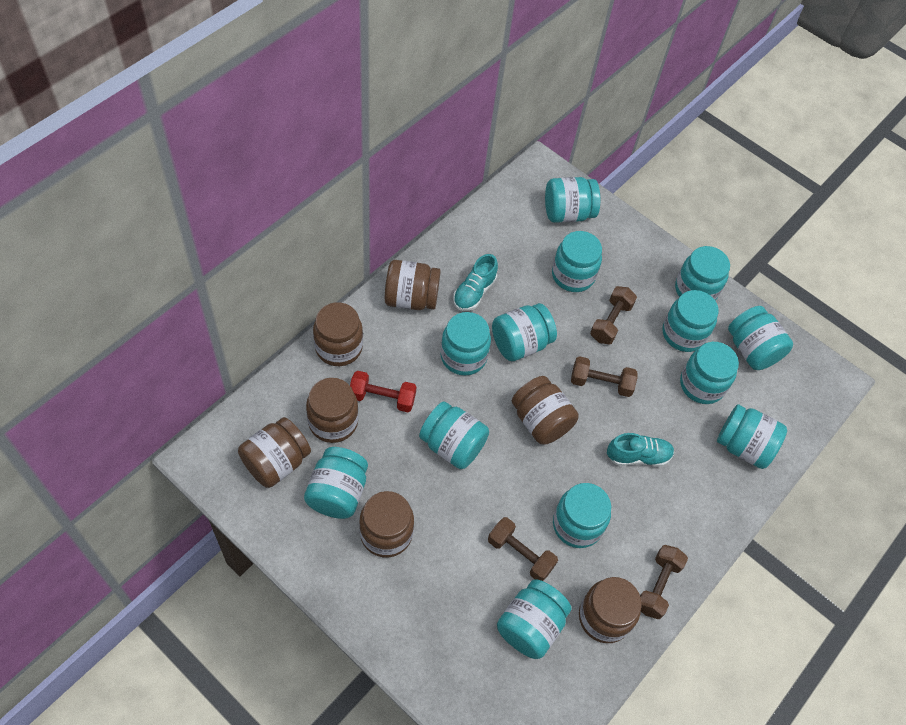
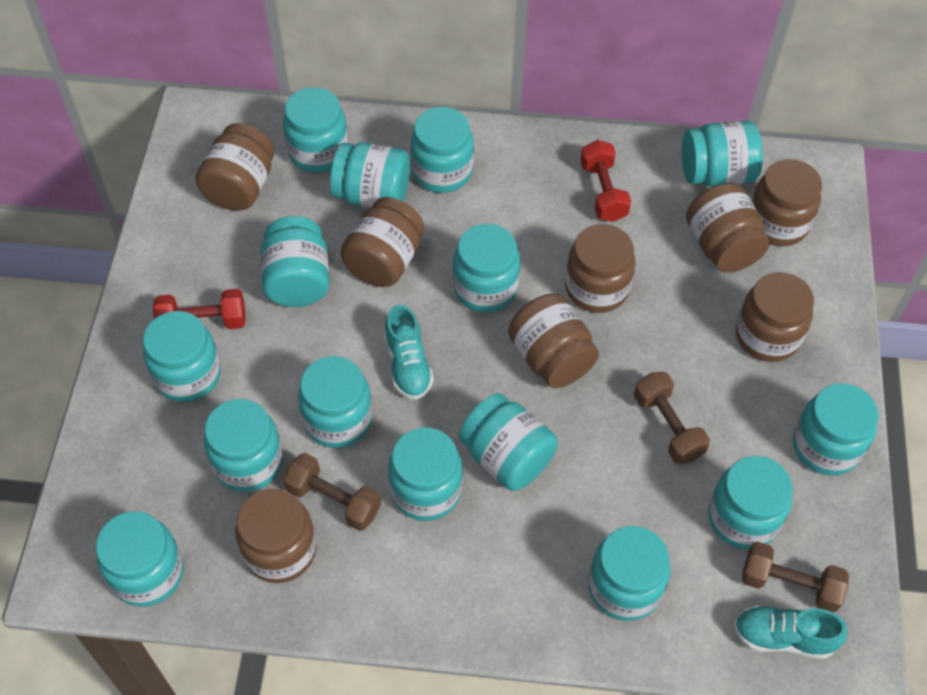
brown dumbbell: [488,517,558,581] [571,356,637,397] [590,286,637,344] [640,545,688,620] = 4 -> [283,453,381,531] [634,372,710,464] [742,542,849,612] = 3
brown jar: [238,417,311,488] [306,378,359,443] [313,302,363,366] [359,491,414,558] [385,260,441,310] [512,376,579,445] [579,577,642,643] = 7 -> [195,123,275,211] [235,488,316,583] [340,197,424,287] [508,294,599,388] [565,224,635,313] [686,183,769,273] [736,272,814,362] [751,159,822,246] = 8
red dumbbell: [350,371,417,412] = 1 -> [153,289,246,329] [580,140,631,222] = 2
turquoise jar: [304,447,368,519] [419,402,489,469] [440,312,491,376] [492,303,557,361] [497,579,571,659] [545,177,600,223] [552,231,602,292] [553,483,611,548] [663,290,719,352] [675,246,730,301] [680,342,739,404] [717,404,787,469] [728,306,793,370] = 13 -> [96,511,184,607] [143,311,221,402] [204,399,283,492] [261,216,329,307] [283,87,348,173] [298,356,372,448] [330,142,410,208] [388,427,463,521] [410,107,474,193] [453,224,520,313] [459,393,558,491] [588,526,671,621] [682,121,763,187] [708,456,793,549] [793,383,879,475] = 15

